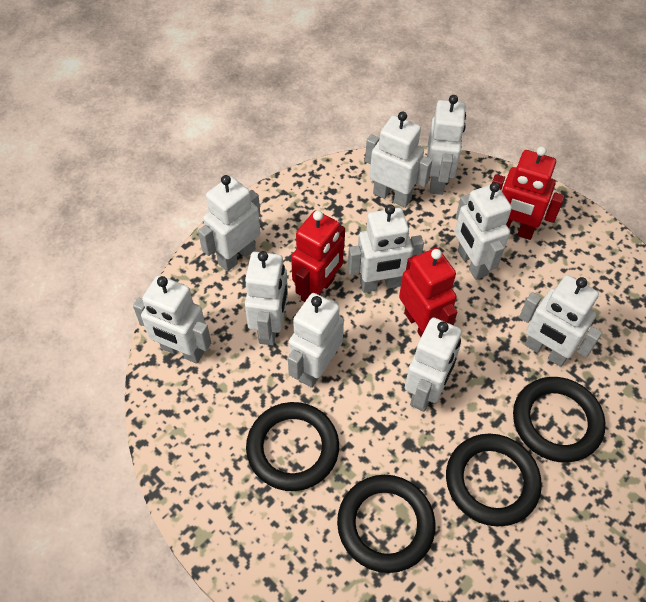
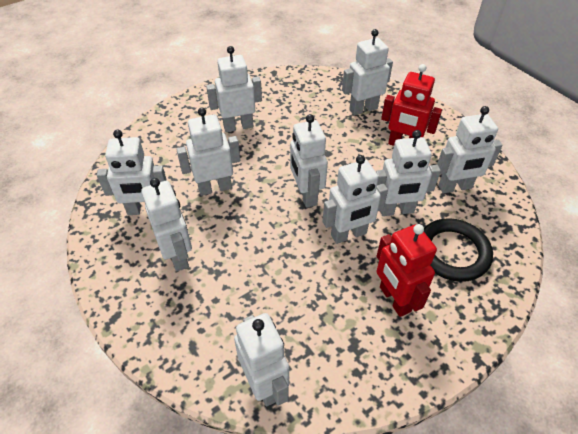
black ring: [246,402,339,491] [337,475,435,573] [446,434,542,527] [513,377,605,463] = 4 -> [424,218,493,282] = 1
red robot: [291,211,345,302] [399,248,457,337] [492,146,564,240] = 3 -> [376,224,437,317] [381,64,442,146] = 2

